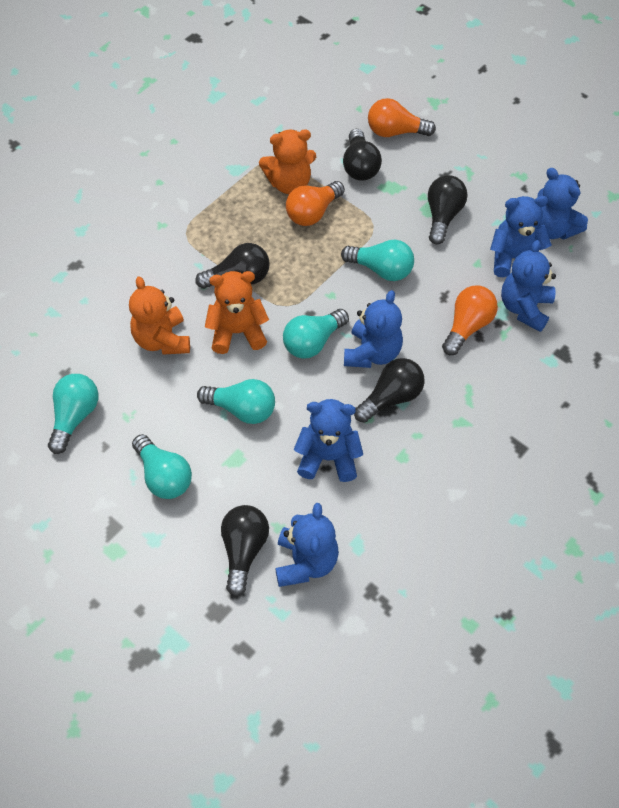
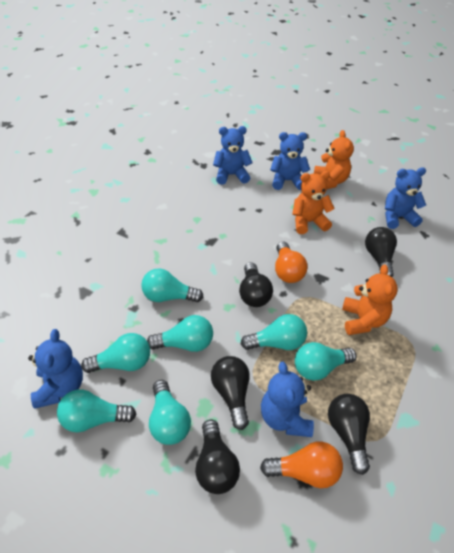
blue teddy bear: [275,503,339,587] [294,399,363,482] [344,290,403,368] [490,196,552,277] [501,240,556,332] [538,168,588,240] = 6 -> [28,329,83,409] [213,126,253,185] [261,362,314,437] [270,132,310,190] [385,167,426,229] = 5
orange light bulb: [286,181,345,226] [368,98,436,137] [442,285,498,355] = 3 -> [260,441,343,488] [275,241,308,283] = 2
turquoise light bulb: [48,374,99,454] [132,434,192,499] [197,379,275,424] [283,309,349,359] [341,240,414,281] = 5 -> [57,389,137,432] [81,333,150,373] [141,268,203,302] [147,315,213,352] [149,380,191,445] [241,314,307,350] [295,342,357,381] = 7

